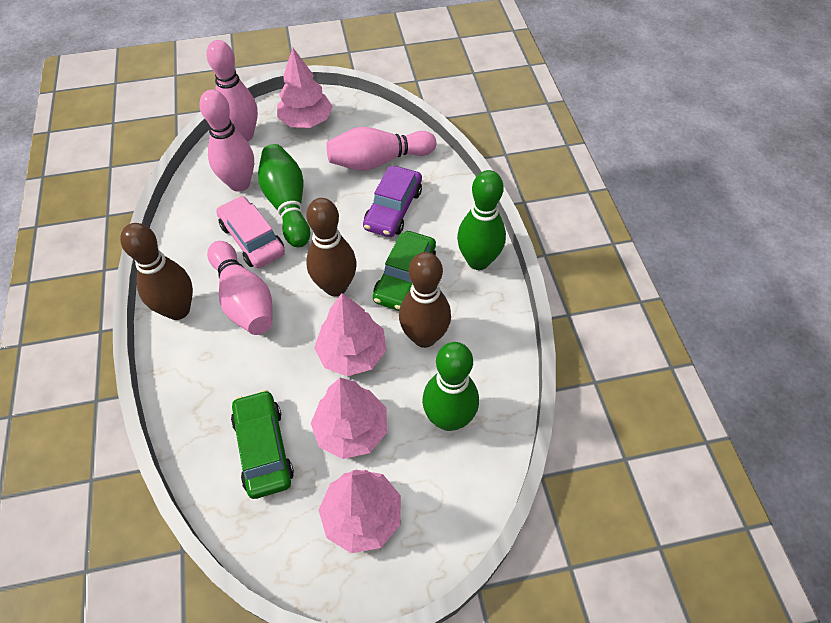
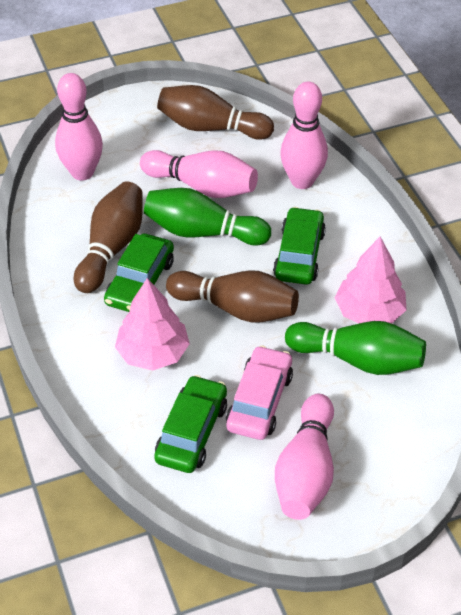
green bowling pin: [258,144,310,247] [422,342,479,431] [457,170,506,270] = 3 -> [144,188,271,246] [285,321,426,375] = 2
green car: [231,390,294,499] [373,231,436,311] = 2 -> [104,234,174,312] [154,375,227,473] [273,207,326,285] = 3
pink tree: [277,48,333,128] [310,378,387,459] [314,293,386,376] [319,469,401,553] = 4 -> [115,278,190,371] [335,237,407,324] = 2
purple car: [363,166,422,237] = 1 -> none = 0

